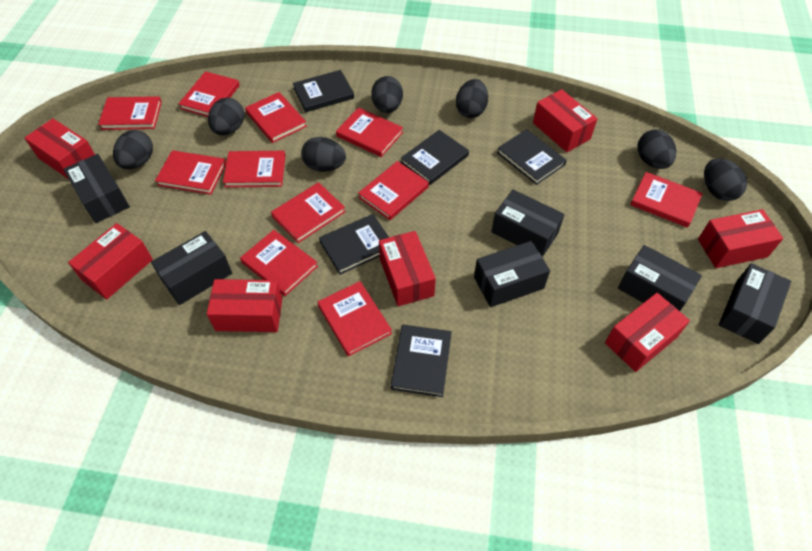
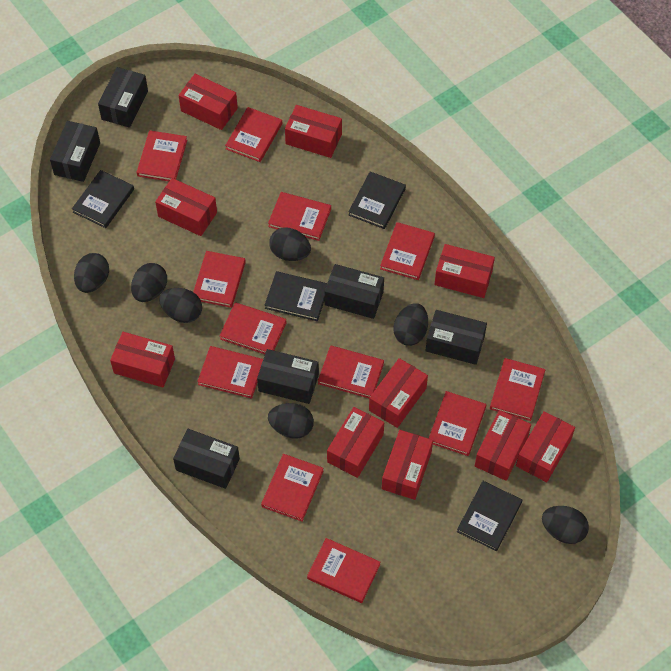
black book: [293,70,354,112] [319,214,389,275] [391,325,452,397] [401,130,469,185] [497,129,567,185] = 5 -> [72,170,134,228] [265,271,327,321] [348,171,406,229] [457,481,522,551] = 4
red book: [98,96,162,130] [155,150,226,195] [178,71,240,117] [223,151,286,188] [240,230,318,296] [245,92,307,143] [271,182,346,243] [317,281,392,356] [336,108,403,157] [358,161,429,220] [630,172,703,228] = 11 -> [137,130,187,181] [193,251,246,308] [197,346,263,399] [219,302,287,354] [225,107,282,162] [261,454,324,522] [268,192,331,241] [307,538,381,603] [318,345,384,398] [380,222,435,280] [428,391,486,456] [490,358,545,421] = 12
red box: [25,118,95,179] [68,223,153,300] [207,279,283,332] [379,231,436,306] [533,89,598,152] [605,292,690,372] [698,209,783,268] = 7 -> [110,332,175,387] [155,178,217,236] [179,74,238,130] [285,105,342,158] [327,407,384,478] [369,358,428,428] [382,430,433,500] [434,244,495,298] [475,410,531,481] [516,411,575,482] = 10

